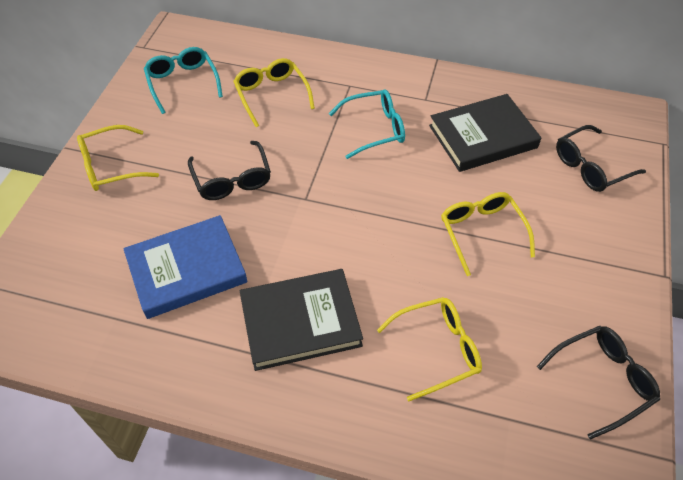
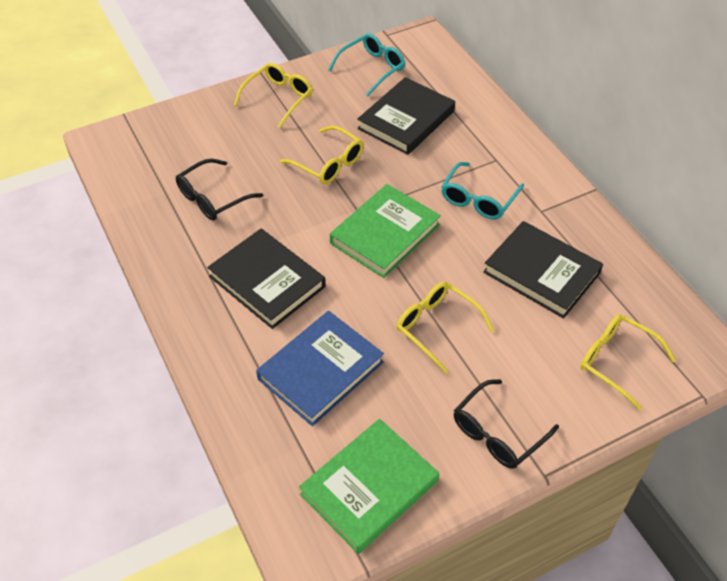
black book: [240,269,363,371] [429,94,541,172] = 2 -> [207,229,326,329] [357,77,455,155] [483,221,603,318] = 3
black glasses: [188,141,271,200] [537,326,660,440] [556,125,646,192] = 3 -> [176,159,263,221] [454,379,559,469] = 2
green book: none = 0 -> [299,419,439,554] [330,184,441,278] = 2

